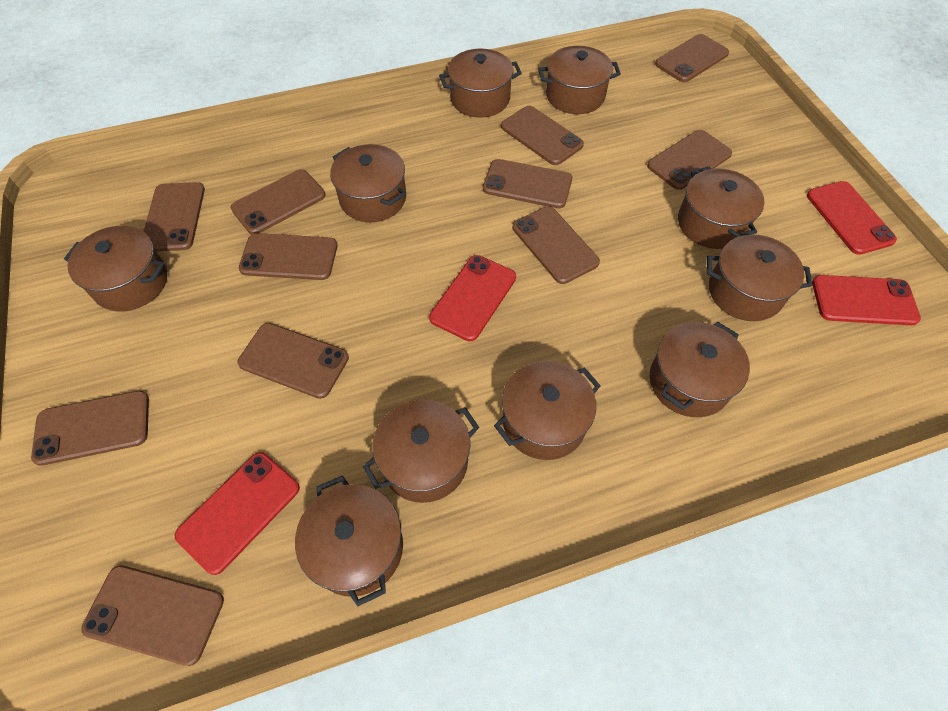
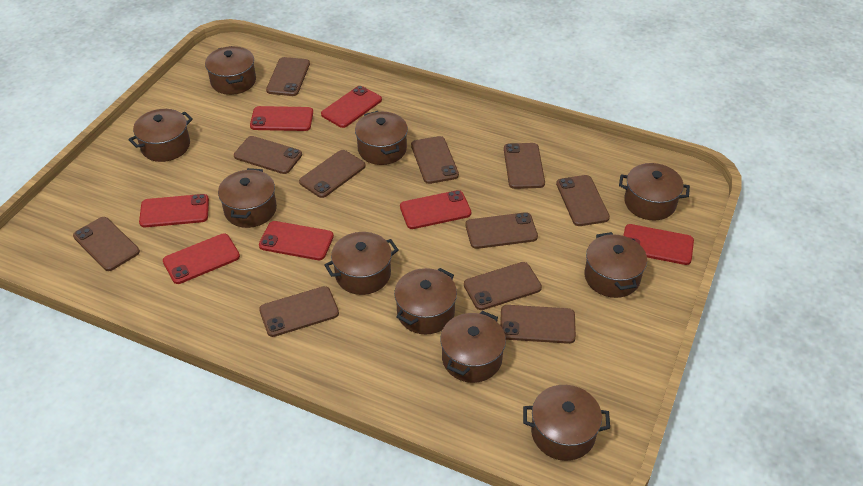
red phone: [175,452,300,575] [429,255,516,341] [807,181,897,255] [812,275,921,325] = 4 -> [139,194,209,227] [163,234,240,284] [250,106,313,131] [259,221,334,260] [321,86,382,128] [400,190,471,229] [623,224,694,265] = 7

